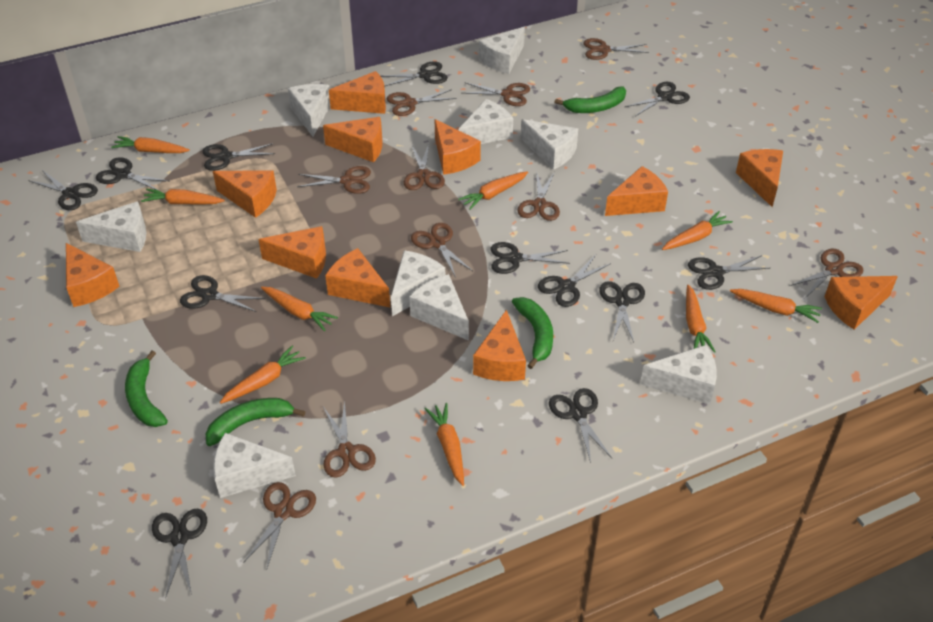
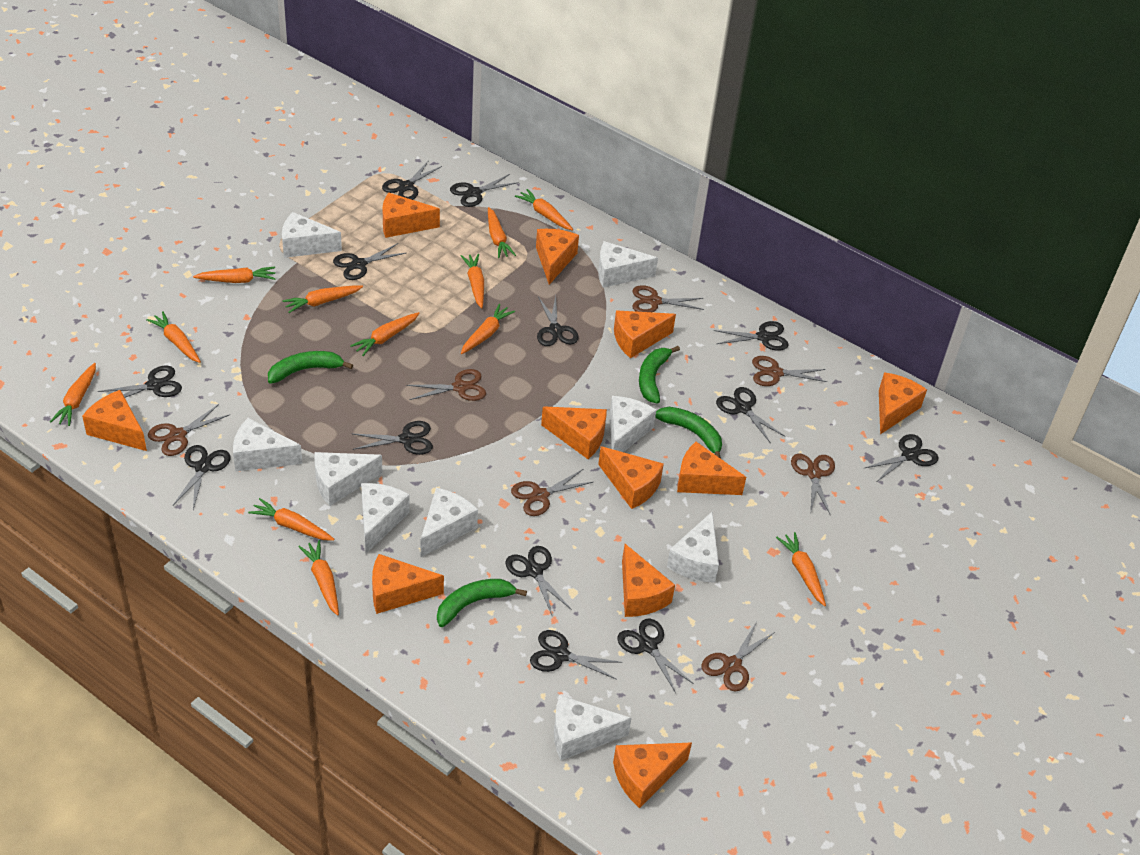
black scissors: [28,170,98,210] [96,157,169,190] [152,509,207,599] [180,275,265,312] [202,143,276,171] [381,61,448,86] [490,242,570,274] [538,255,611,307] [549,388,612,463] [599,281,645,342] [625,82,690,116] [688,255,771,290] = 12 -> [98,365,182,398] [173,445,231,509] [333,243,406,280] [352,421,433,455] [382,160,442,200] [450,174,519,207] [505,546,572,615] [530,630,622,680] [537,296,579,346] [617,619,694,693] [713,321,788,351] [716,387,785,444] [865,434,938,481] = 13
brown scissors: [243,482,316,568] [297,166,371,194] [323,400,376,478] [387,89,457,116] [404,144,445,190] [411,223,473,278] [463,82,530,106] [517,170,560,221] [583,38,649,60] [790,249,863,298] = 10 -> [148,404,230,456] [406,369,486,401] [511,469,593,516] [632,285,704,312] [701,622,775,691] [752,356,827,386] [791,454,835,516] = 7
orange carrot: [111,136,190,153] [141,189,225,205] [220,346,306,404] [261,287,338,331] [425,403,464,486] [458,171,528,210] [662,211,733,250] [686,285,716,353] [730,289,822,323] = 9 -> [50,363,96,426] [146,311,201,363] [193,267,276,283] [248,498,334,540] [282,286,363,313] [298,540,339,616] [350,312,420,356] [461,254,484,308] [461,304,515,354] [488,207,516,258] [515,189,573,231] [776,532,826,606] = 12

